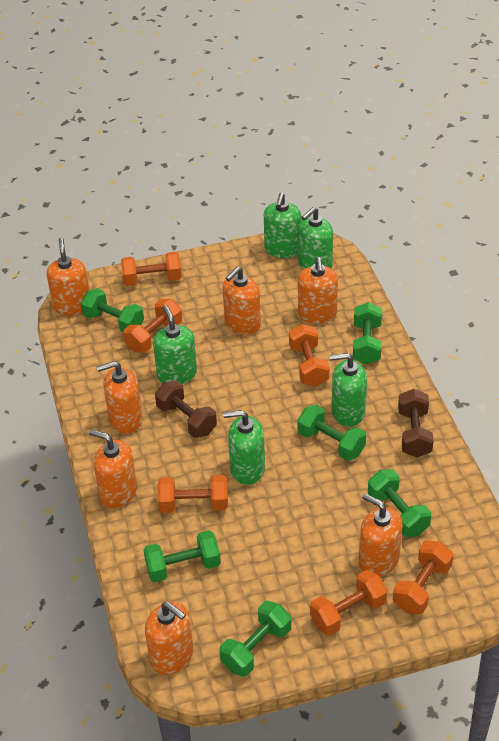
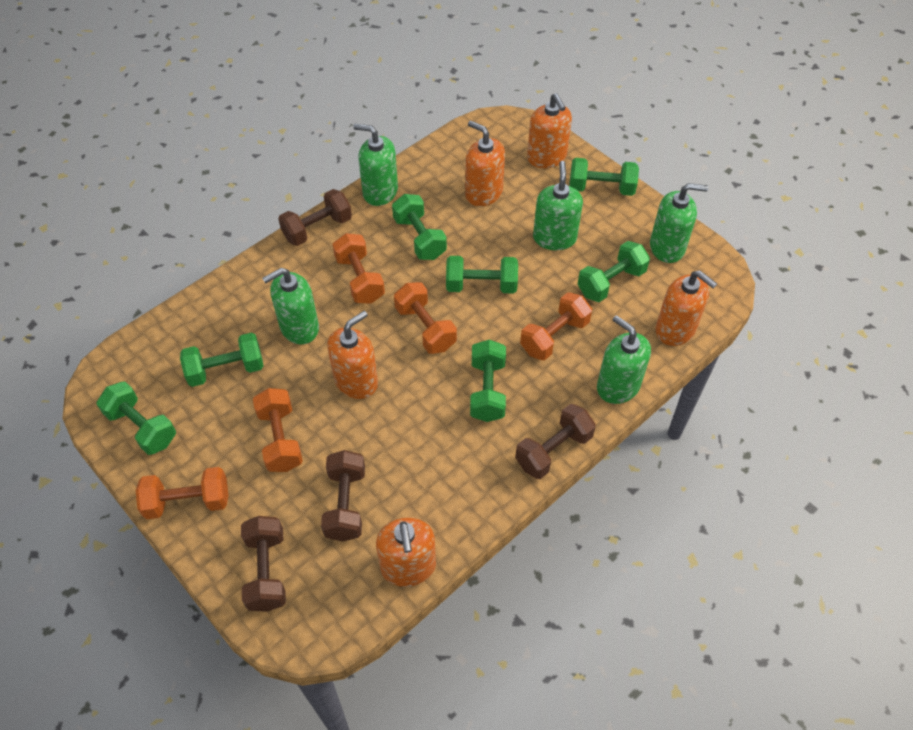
brown dumbbell: [155,380,217,438] [398,389,434,457] = 2 -> [241,516,286,612] [278,189,352,246] [321,450,365,541] [515,404,596,479] = 4
green dumbbell: [81,288,144,332] [144,530,221,582] [220,601,291,677] [297,404,366,461] [353,302,382,365] [368,469,431,537] = 6 -> [96,381,176,455] [180,333,263,387] [392,194,447,260] [446,256,518,294] [470,339,506,422] [569,158,639,196] [577,241,650,302] = 7
orange dumbbell: [121,252,182,286] [123,299,182,353] [157,475,228,513] [289,324,329,387] [310,570,387,636] [393,541,454,614] = 6 -> [135,467,229,519] [253,388,303,472] [332,233,385,304] [394,282,457,354] [520,292,592,361] = 5
orange soap dispenser: [47,238,89,316] [89,430,137,508] [97,361,143,434] [145,602,193,675] [223,267,261,335] [298,257,338,324] [359,494,403,577] = 7 -> [327,311,378,399] [376,518,436,587] [465,121,505,206] [527,93,572,168] [656,271,717,346] = 5

